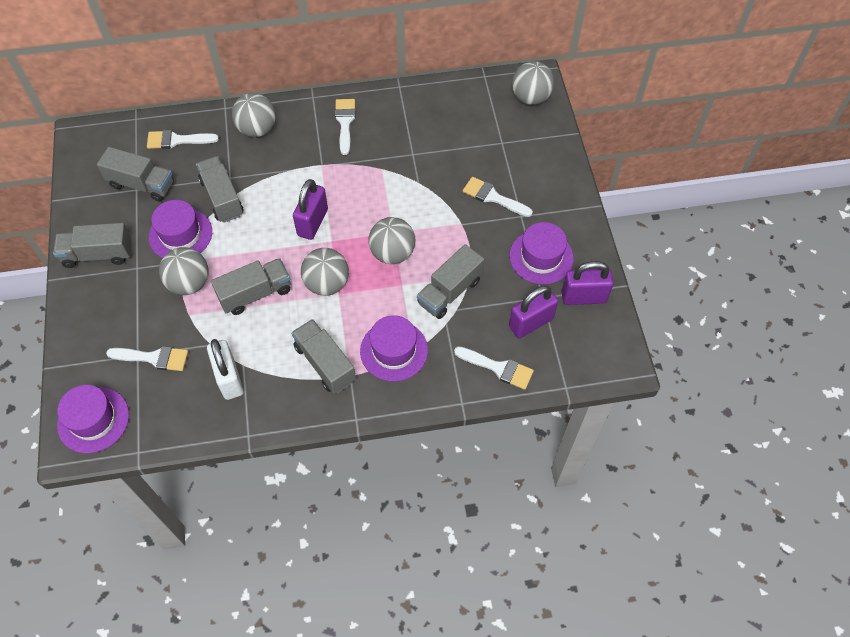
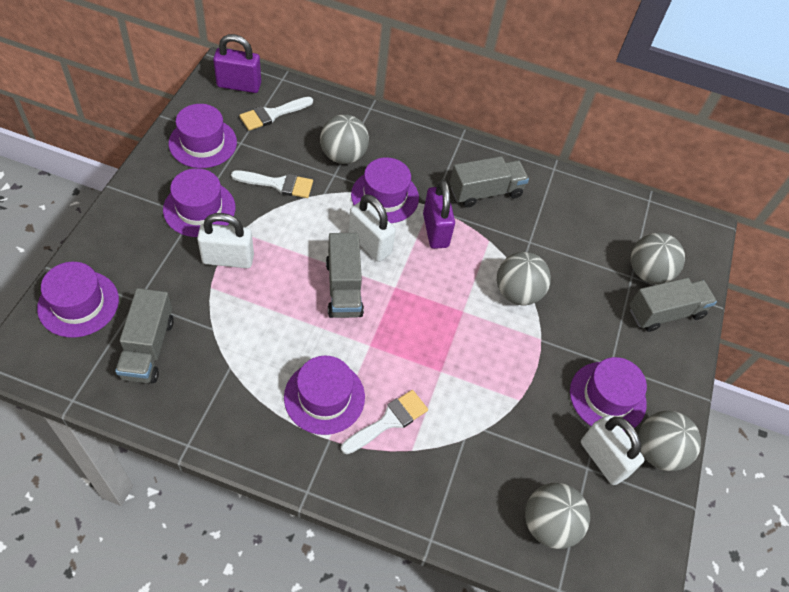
grey truck: [53,223,132,268] [97,147,174,202] [196,156,243,223] [211,258,291,315] [291,319,356,394] [417,244,484,319] = 6 -> [115,288,174,383] [326,233,364,318] [450,156,529,207] [630,278,717,332] = 4
purple hat: [57,385,129,453] [149,200,212,258] [360,315,428,381] [509,222,574,285] = 4 -> [37,262,119,338] [163,168,235,237] [169,104,237,168] [284,356,365,435] [351,157,419,223] [570,357,647,432] = 6
purple padlock: [293,179,328,240] [509,285,558,338] [562,261,613,305] = 3 -> [213,34,261,93] [423,180,455,249] = 2
white brush: [106,346,188,371] [147,130,219,149] [335,99,356,155] [454,346,534,390] [463,177,533,217] = 5 -> [231,170,313,198] [239,97,313,131] [341,390,428,454] = 3
white padlock: [207,339,244,400] = 1 -> [197,213,254,268] [348,194,396,262] [581,415,645,485] = 3

